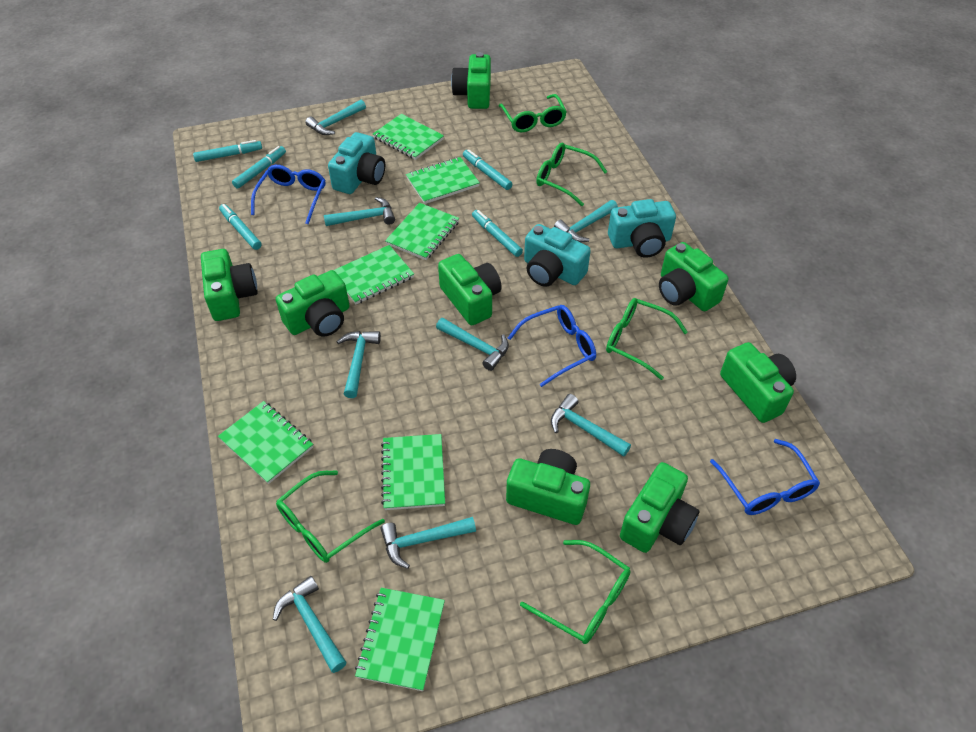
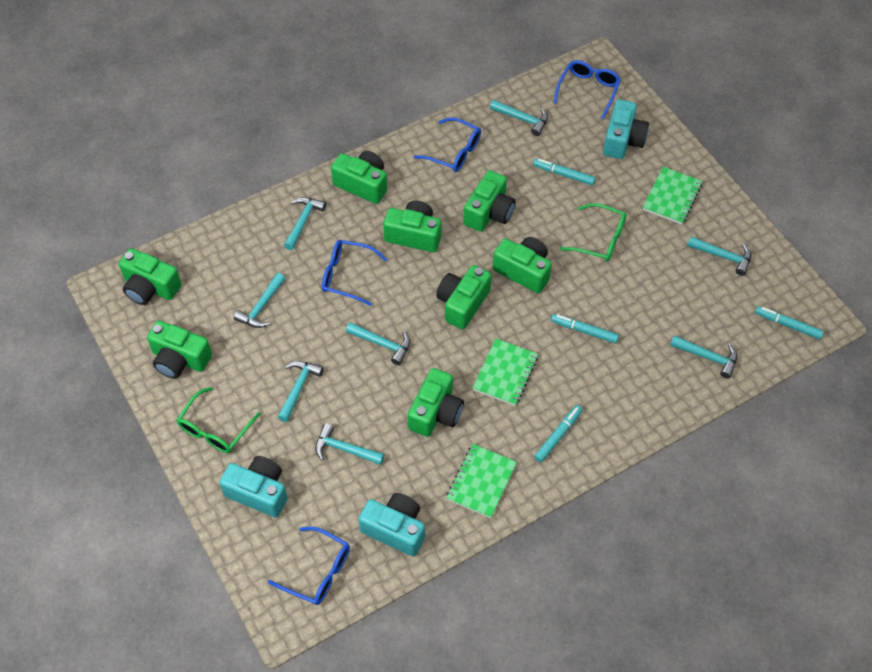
blue glasses: [251,165,326,224] [508,305,596,387] [710,439,820,515] = 3 -> [268,527,350,605] [322,240,387,306] [414,117,481,172] [554,60,621,119] = 4
green glasses: [276,470,385,563] [499,94,567,132] [520,540,631,644] [536,143,607,206] [606,298,688,380] = 5 -> [177,387,261,453] [560,203,627,262] = 2
green notebook: [218,401,313,484] [334,245,414,304] [355,588,445,691] [373,114,444,160] [381,434,445,510] [385,203,459,260] [406,157,480,204] = 7 -> [446,444,517,518] [473,339,538,406] [643,167,702,224] = 3
turquoise marker: [193,140,262,162] [219,204,262,250] [232,146,286,189] [463,149,512,190] [472,210,523,257] = 5 -> [533,159,596,185] [534,405,583,462] [551,314,619,343] [755,306,824,339] = 4

